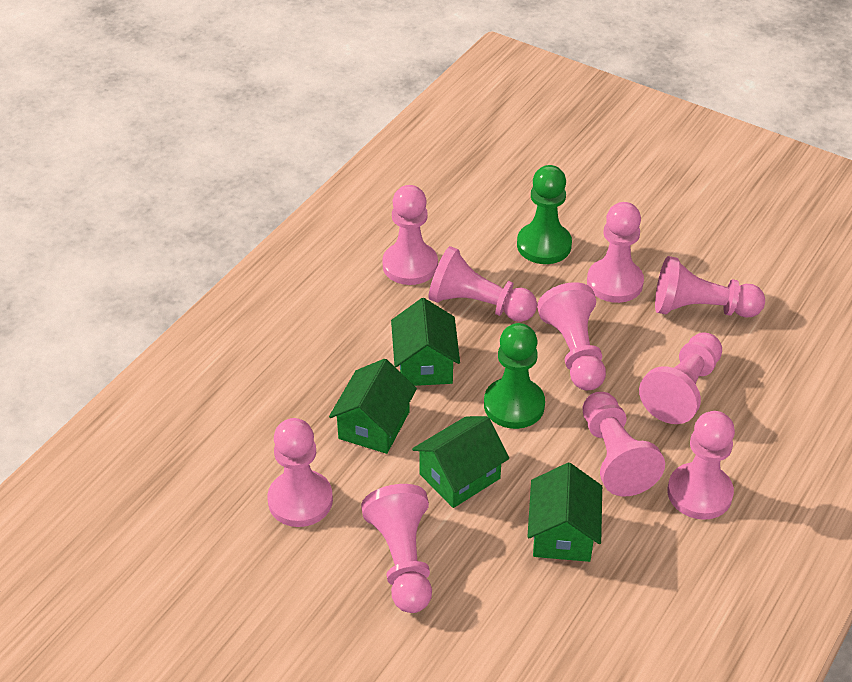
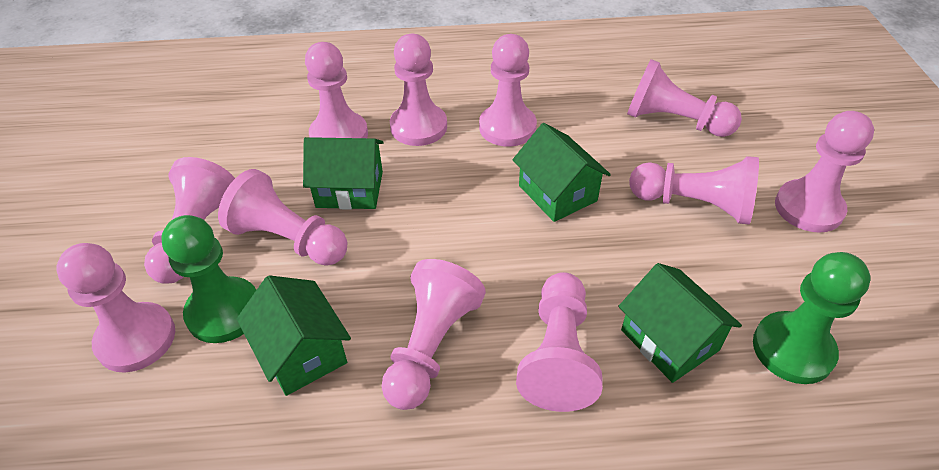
pink pawn: [267,418,333,527] [361,484,432,613] [382,185,438,285] [428,246,537,322] [537,282,606,390] [583,392,665,496] [587,202,644,303] [639,332,722,424] [655,256,765,318] [668,411,735,520] = 10 -> [56,243,175,373] [144,157,235,284] [218,169,347,266] [305,42,368,138] [381,259,486,410] [390,34,447,146] [479,34,537,147] [516,272,603,412] [627,59,742,137] [629,156,759,225] [775,111,874,233] = 11

